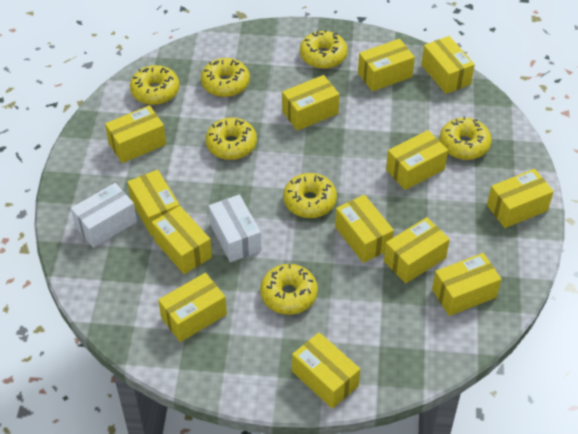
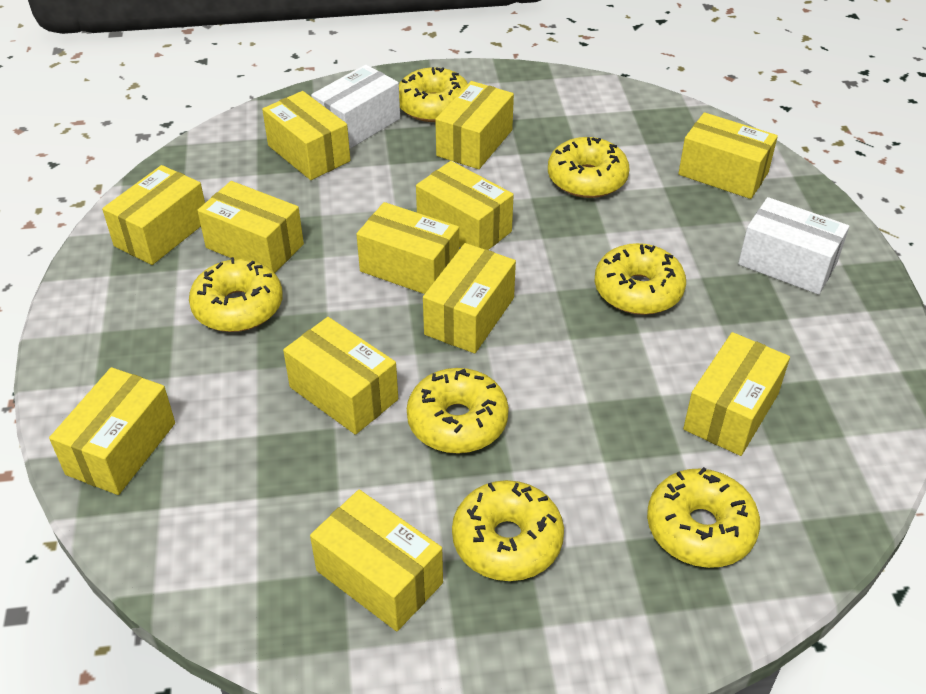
yellow box: [105,105,166,163] [127,170,180,236] [151,206,212,274] [158,273,227,342] [282,75,340,131] [292,332,360,409] [335,195,394,263] [358,39,415,92] [384,217,450,283] [386,130,448,190] [421,36,475,94] [432,253,502,316] [487,169,554,228] = 13 -> [49,367,175,495] [102,165,205,265] [197,181,304,273] [262,91,350,180] [283,317,398,435] [310,490,443,631] [356,202,459,294] [416,161,514,250] [423,243,516,353] [435,81,514,169] [678,112,778,199] [683,332,790,456] = 12

